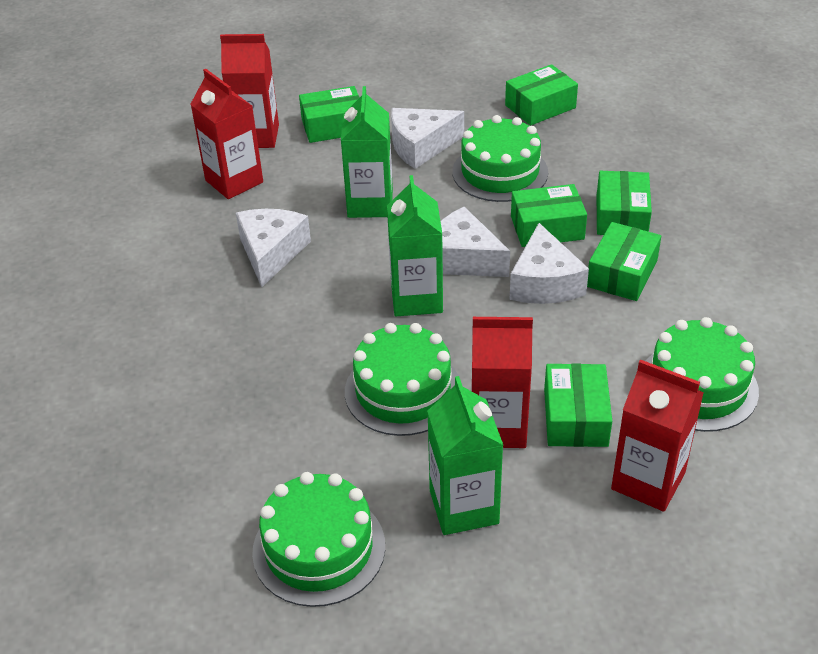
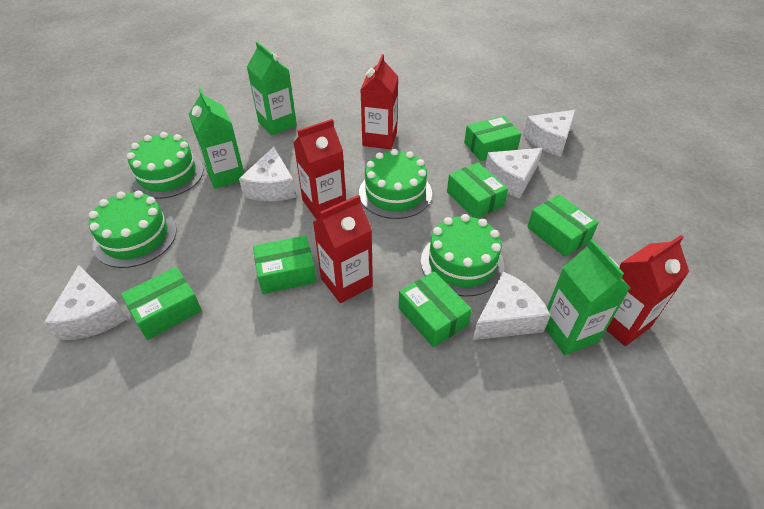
white cheese: [236,209,311,287] [391,108,464,169] [440,207,510,277] [509,223,589,304] = 4 -> [44,265,128,340] [239,147,296,201] [473,271,551,340] [485,148,543,199] [523,110,576,157] = 5

